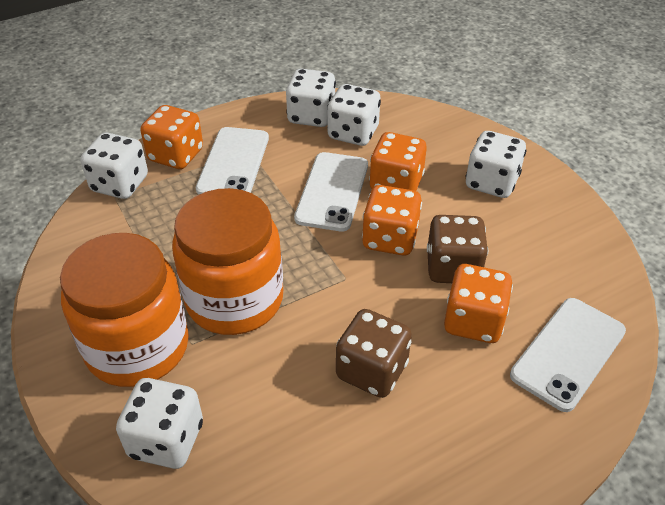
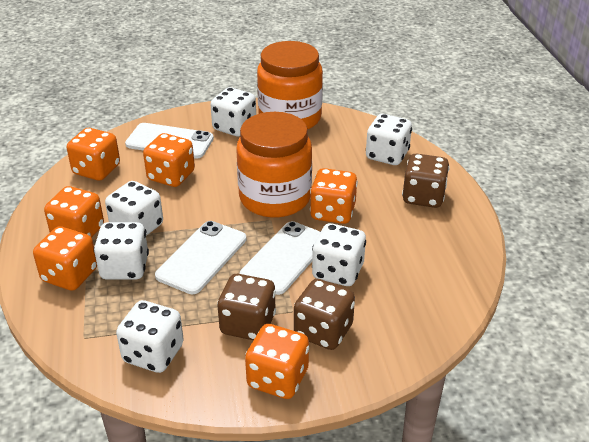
brown dice: [336,309,412,398] [427,215,488,283] = 2 -> [217,274,276,340] [294,279,355,350] [402,153,450,208] = 3
orange dice: [140,105,203,169] [362,185,422,255] [369,132,427,191] [444,264,513,343] = 4 -> [33,226,97,291] [44,186,104,238] [67,128,120,180] [143,133,195,187] [245,324,309,399] [310,168,358,224] = 6
white dice: [80,133,148,199] [116,378,203,469] [286,69,336,127] [327,84,381,146] [466,131,526,198] = 5 -> [94,222,149,280] [105,181,163,236] [116,300,184,373] [210,87,256,136] [312,223,366,286] [366,114,412,165] = 6

